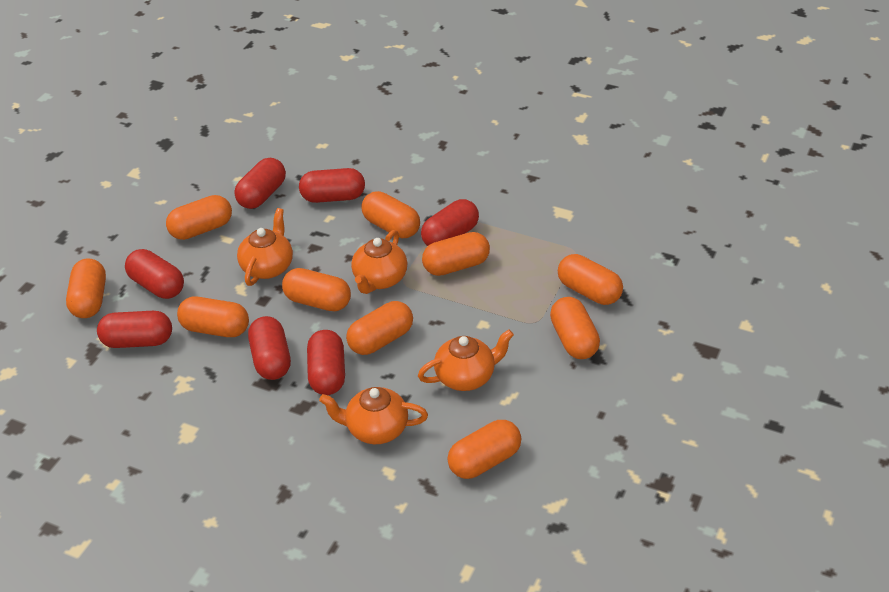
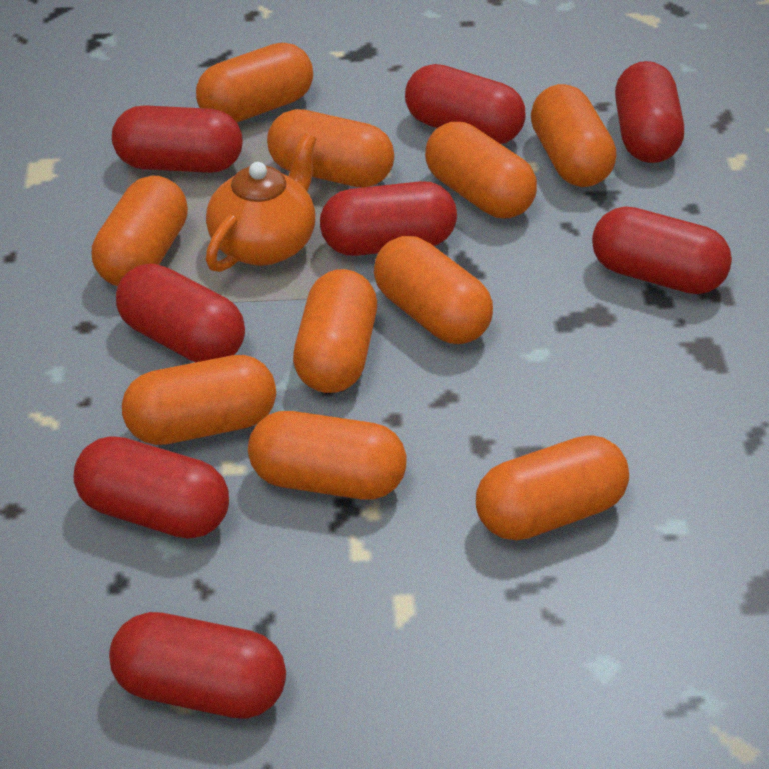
orange teapot: [237,208,293,286] [319,387,428,444] [351,230,407,294] [418,330,514,391] = 4 -> [206,133,316,272] = 1
red capsule: [97,311,172,348] [125,249,184,299] [235,158,286,209] [248,316,291,380] [299,168,365,203] [307,330,345,395] [421,199,479,246] = 7 -> [74,436,229,539] [109,612,286,719] [112,105,242,173] [116,263,245,362] [320,181,457,256] [405,64,526,144] [592,206,732,294] [615,61,684,163] = 8

